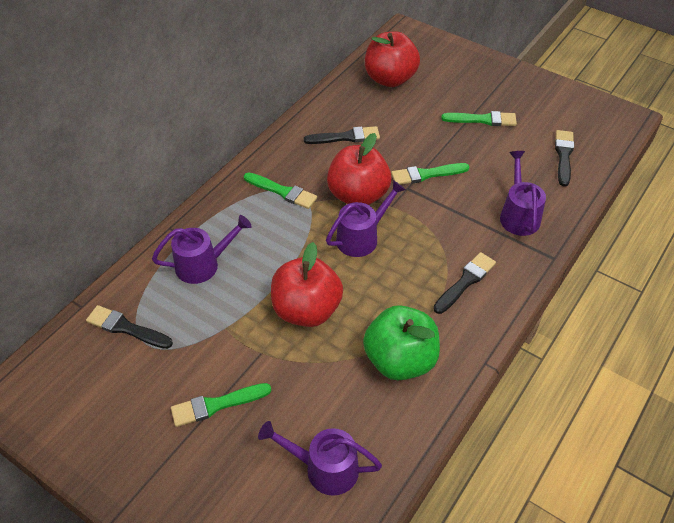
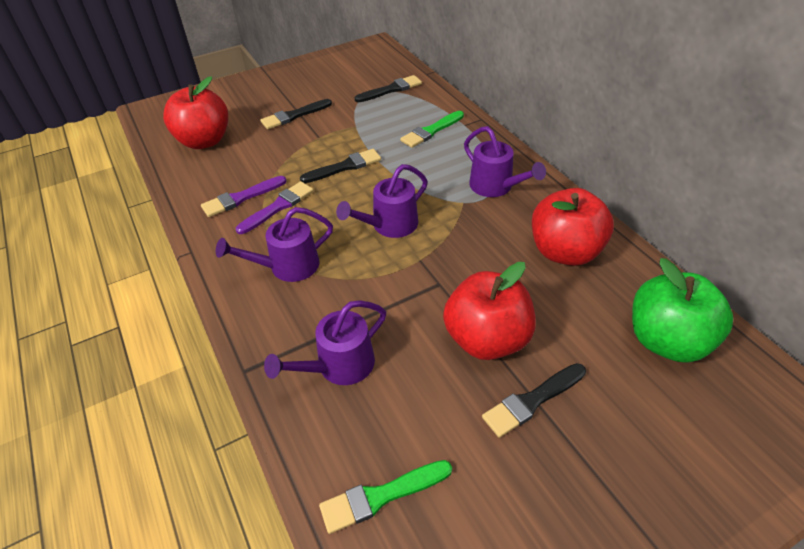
green brush: [171,383,271,427] [244,172,317,209] [391,163,470,185] [441,111,517,126] = 4 -> [319,460,452,534] [400,111,464,148] = 2
purple brush: none = 0 -> [201,176,286,217] [236,181,314,234] = 2

